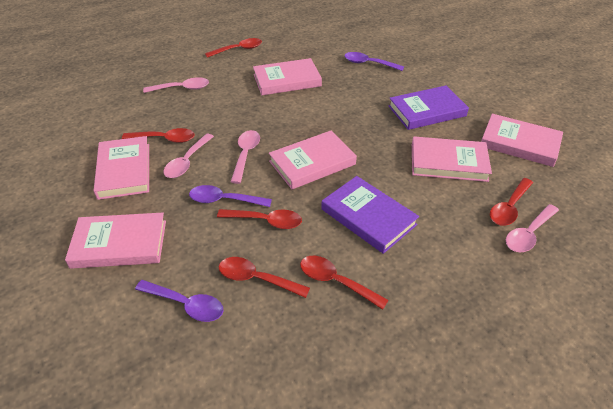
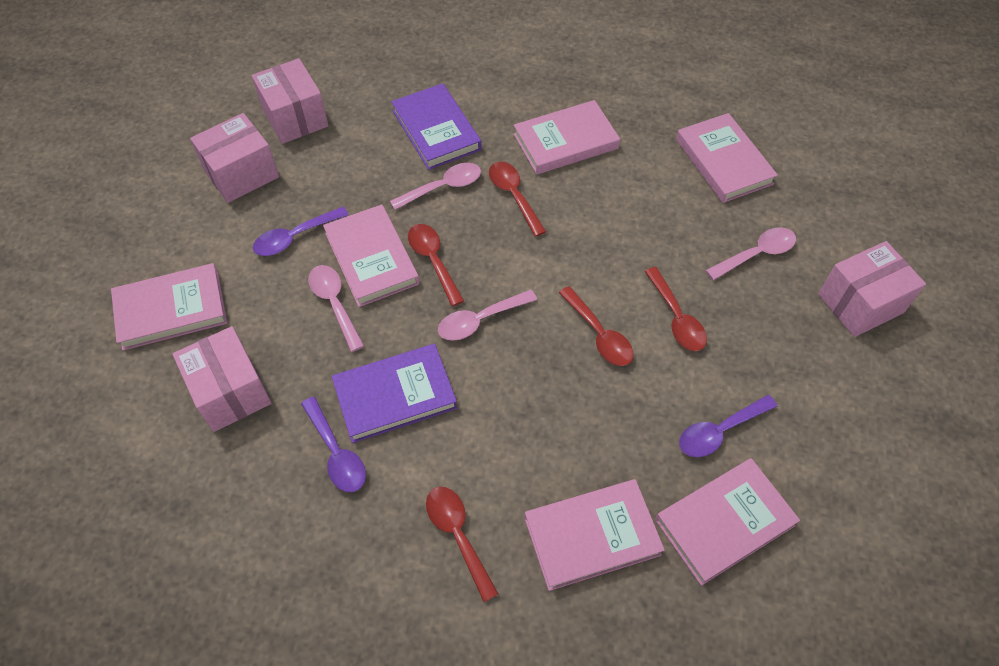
pink box: none = 0 -> [173,326,271,432] [190,113,279,203] [252,58,328,144] [818,241,926,337] = 4
red spoon: [122,128,195,143] [205,38,262,58] [217,209,302,229] [219,257,310,298] [300,256,389,310] [490,178,533,226] = 6 -> [408,224,464,306] [426,487,499,602] [489,162,546,237] [559,286,633,366] [645,267,707,351] = 5

